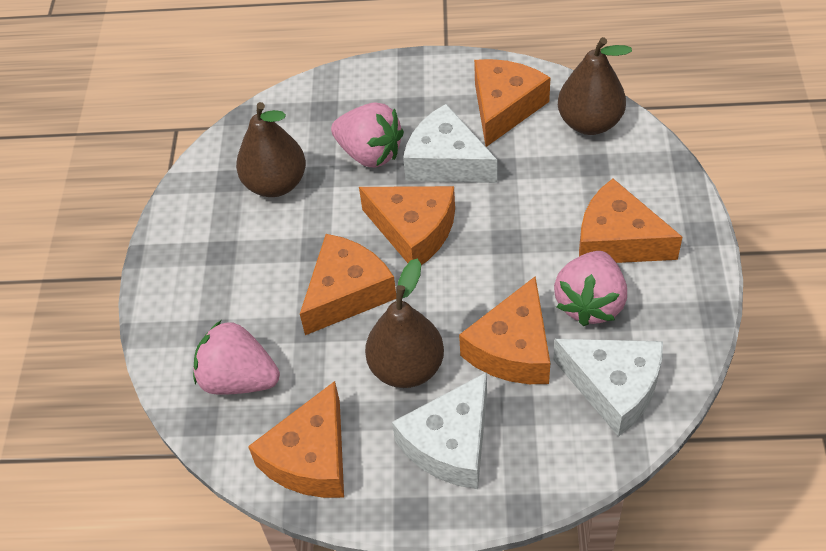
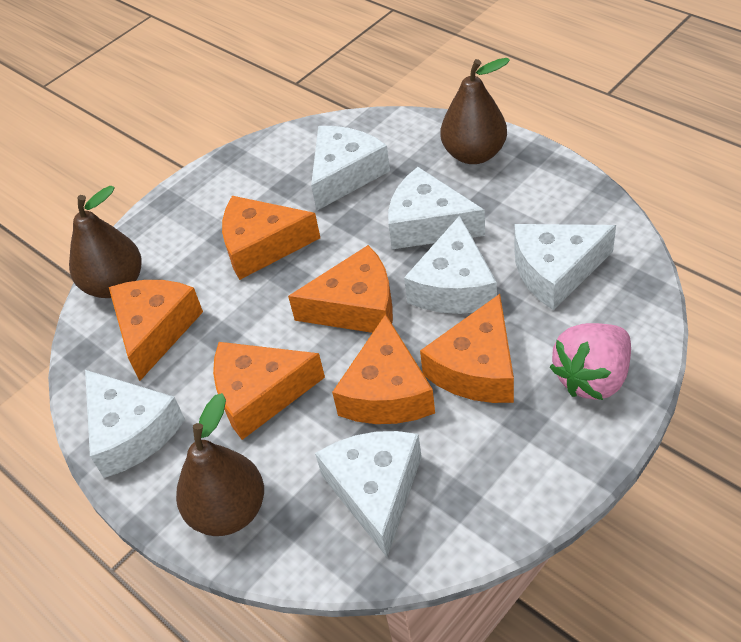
pink strawberry: [193,321,280,395] [331,102,404,168] [554,251,627,326] = 3 -> [550,323,631,400] = 1
white cheese: [392,372,487,489] [403,104,497,183] [553,339,663,437] = 3 -> [85,370,185,478] [311,126,390,210] [315,431,422,557] [388,167,485,249] [404,215,497,314] [514,224,616,310] = 6

